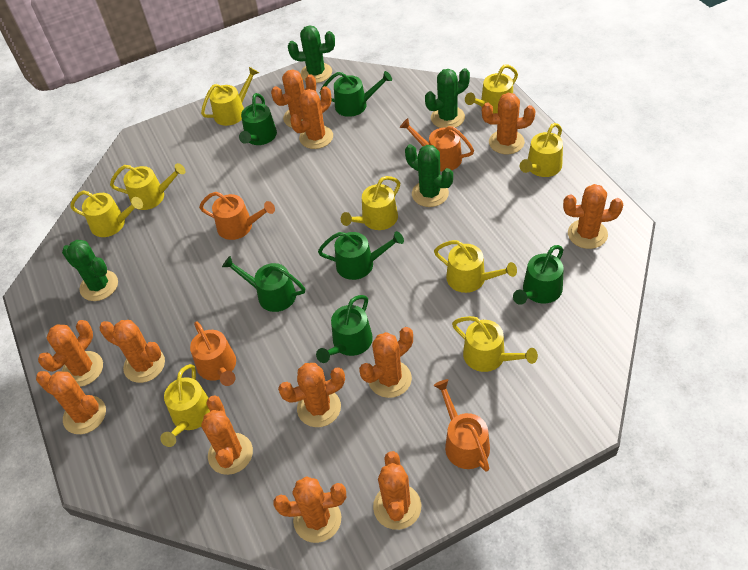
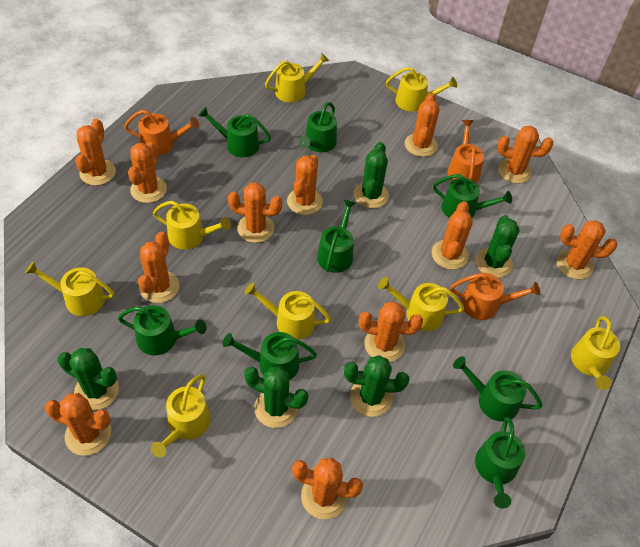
green cactus: [62,240,118,301] [288,25,335,83] [405,144,453,207] [425,68,470,128] = 4 -> [57,348,119,410] [244,367,308,428] [344,355,409,417] [354,142,389,208] [475,215,520,278] = 5
green watering can: [222,256,305,312] [239,93,277,145] [316,295,373,363] [318,231,404,280] [320,71,392,117] [513,245,564,305] = 6 -> [118,305,206,355] [198,107,271,157] [223,332,317,380] [298,102,337,152] [317,200,356,273] [433,174,512,218] [453,356,543,422] [475,417,525,509] = 8
orange watering can: [190,321,236,386] [199,192,275,240] [400,118,474,171] [433,379,490,472] = 4 -> [124,110,199,156] [447,120,484,183] [451,273,540,320] = 3
yellow watering can: [70,190,143,237] [110,163,186,210] [160,364,210,447] [201,67,259,126] [341,176,400,230] [434,240,517,293] [452,316,538,372] [465,65,518,113] [520,123,563,177] = 9 -> [25,261,114,316] [151,374,211,457] [153,201,231,249] [244,282,331,340] [265,53,329,102] [378,277,464,331] [386,67,457,112] [571,316,620,390] = 8

